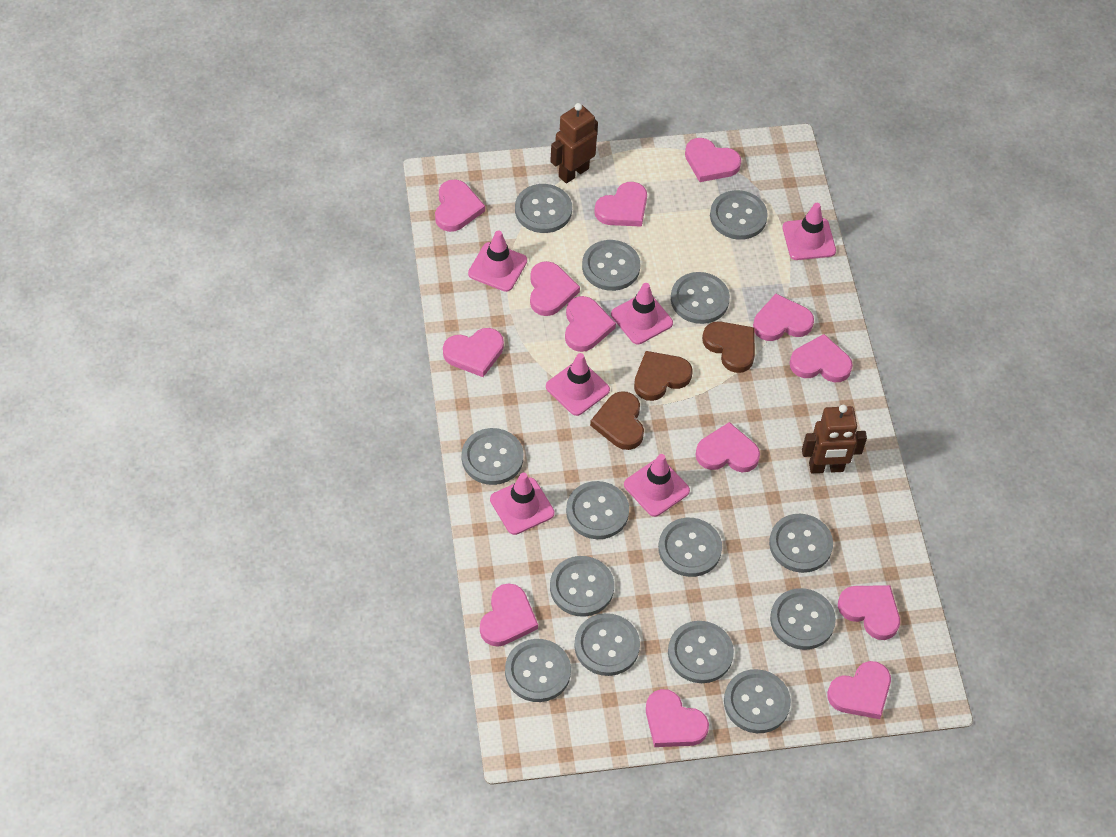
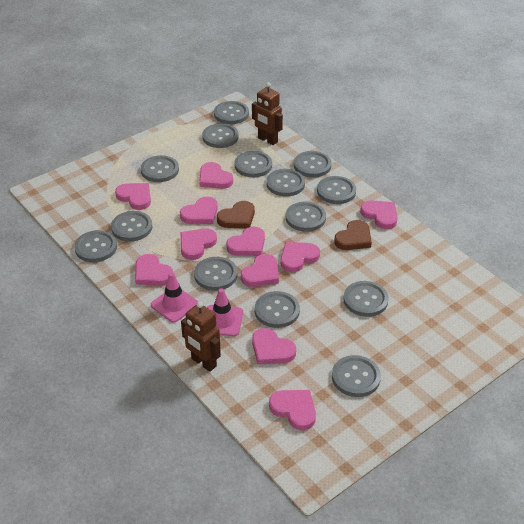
brown heart: [590,391,644,450] [634,351,692,401] [702,321,755,373] = 3 -> [217,201,255,229] [334,220,372,250] = 2
pink heart: [435,180,485,232] [443,328,504,377] [480,583,538,647] [530,261,580,316] [565,296,616,352] [594,182,647,227] [646,689,709,747] [685,138,741,182] [696,422,760,473] [753,294,814,341] [790,334,853,382] [827,661,891,719] [838,585,900,640] = 13 -> [115,183,151,210] [135,254,173,286] [180,197,218,224] [180,228,217,260] [199,162,233,189] [226,227,265,256] [241,254,279,287] [252,328,296,364] [269,390,316,430] [281,242,320,272] [360,200,398,229] = 11
pink traffic cone: [468,230,527,292] [490,473,555,535] [546,353,610,416] [611,283,673,344] [624,454,690,517] [783,203,836,260] = 6 -> [151,272,198,323] [207,288,243,336] = 2

